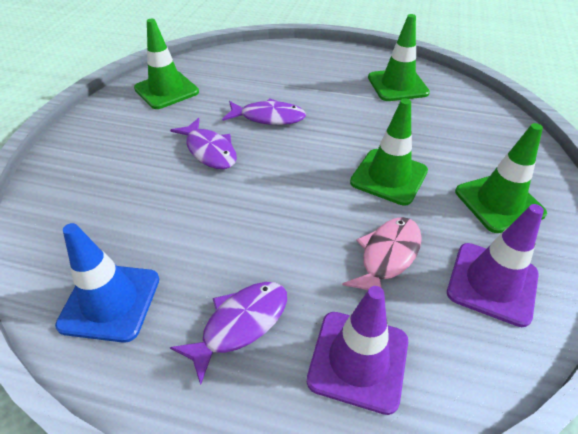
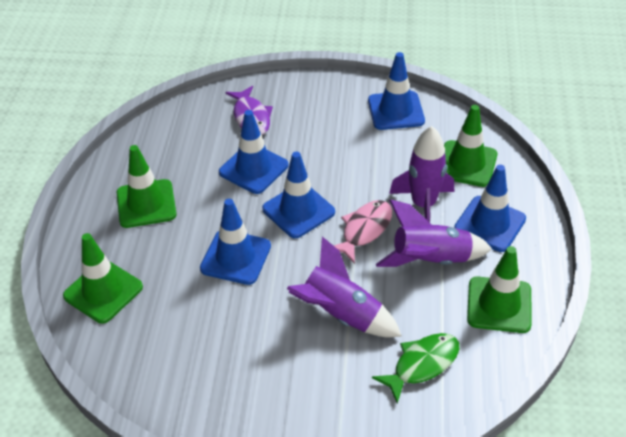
blue traffic cone: [55,223,159,343] = 1 -> [200,199,271,285] [219,110,289,194] [262,152,335,238] [368,52,425,130] [454,165,526,252] = 5
green fish: none = 0 -> [372,333,459,403] = 1
purple fish: [170,118,237,169] [170,282,287,385] [222,99,306,125] = 3 -> [225,86,273,135] = 1
purple rocket: none = 0 -> [287,237,401,338] [376,199,492,267] [389,126,454,222] = 3
purple traffic cone: [307,286,408,415] [447,204,544,327] = 2 -> none = 0

